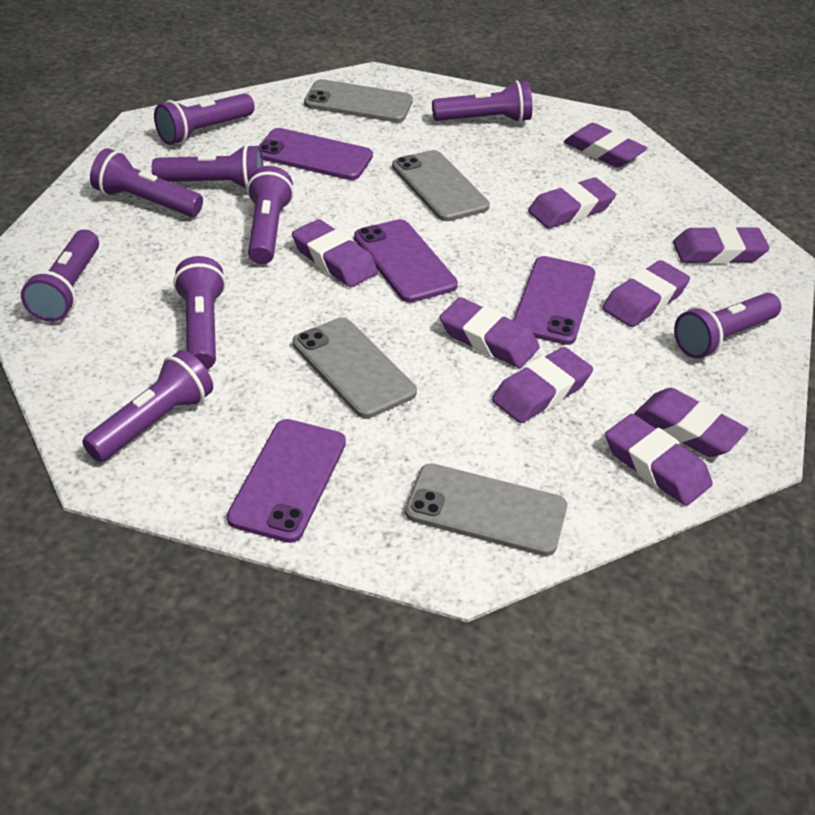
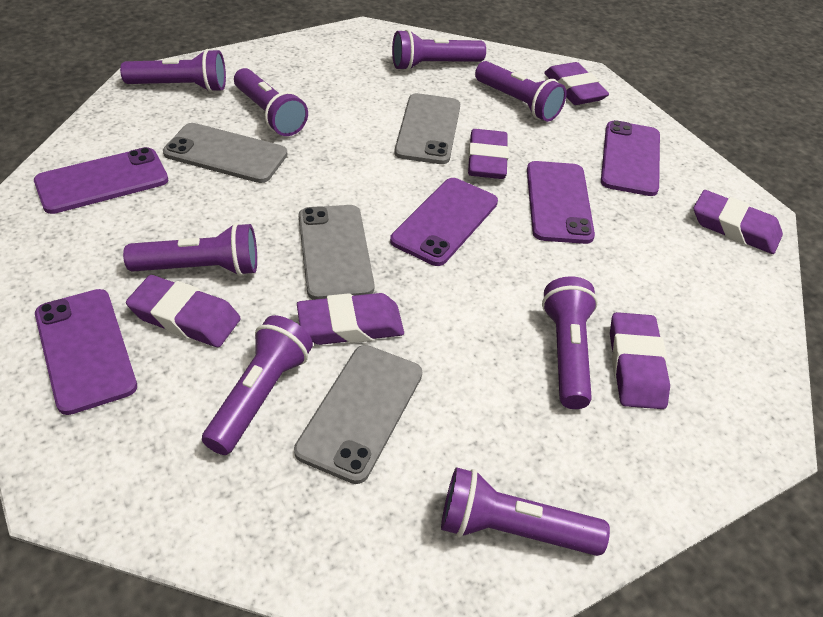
purple eraser: [292,219,378,287] [440,297,540,368] [492,347,593,423] [528,177,616,229] [564,123,647,167] [602,260,690,327] [605,414,713,506] [634,388,748,457] [673,225,770,264] = 9 -> [126,275,241,347] [297,293,404,345] [468,129,509,179] [544,62,609,105] [610,312,670,409] [693,190,783,254] = 6
purple flashlight: [21,230,99,322] [82,350,213,462] [90,148,203,217] [152,144,263,189] [154,93,255,145] [173,256,226,370] [247,166,294,265] [432,80,532,123] [674,293,781,358] = 9 -> [120,49,226,92] [123,223,257,276] [202,315,313,455] [234,68,308,136] [392,29,486,71] [441,467,610,556] [475,61,567,122] [542,276,598,409] = 8
purple phone: [227,419,346,543] [259,128,373,180] [354,219,458,303] [513,256,595,345] = 4 -> [34,147,168,214] [35,289,137,415] [390,178,498,266] [527,161,595,244] [601,120,660,196] = 5

